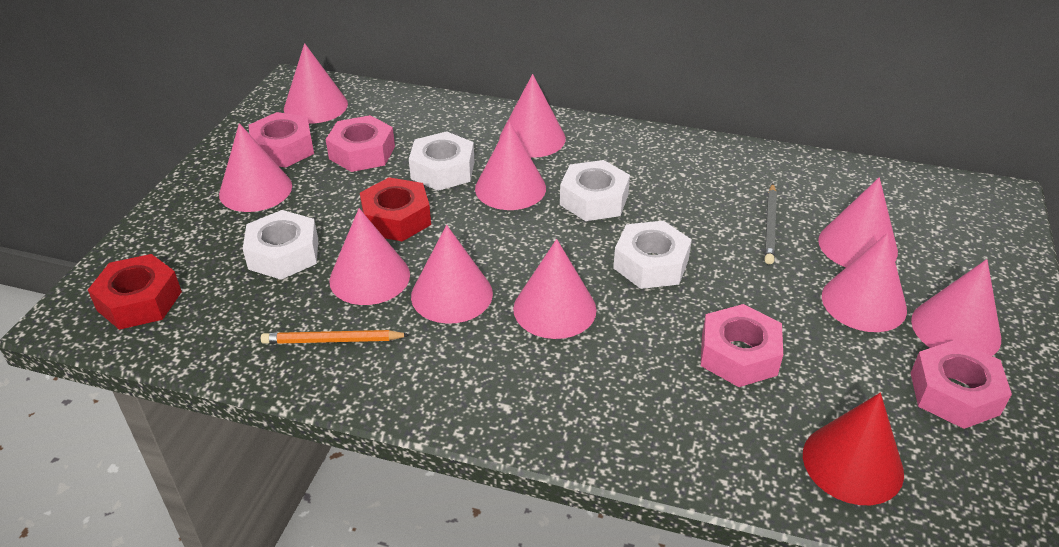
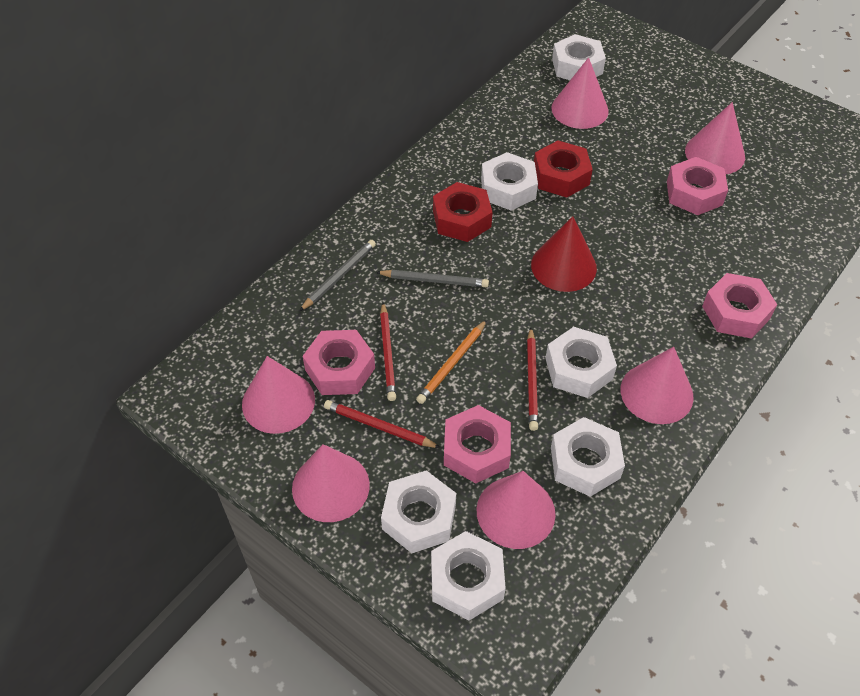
grey pencil: [764,183,777,264] = 1 -> [299,240,376,311] [376,270,489,287] = 2
pink cone: [219,123,292,212] [284,43,348,123] [329,208,410,305] [411,225,493,324] [475,122,546,210] [499,74,566,158] [513,239,597,339] [818,177,898,267] [822,233,907,332] [911,259,1001,356] = 10 -> [242,356,315,434] [292,444,370,522] [476,471,556,549] [551,57,609,129] [621,347,694,424] [685,102,745,174] = 6
red pencil: none = 0 -> [324,400,441,448] [380,302,396,401] [527,327,538,431] = 3
white nut: [243,210,318,280] [409,131,475,191] [560,160,630,221] [613,221,692,289] = 4 -> [381,470,456,553] [431,531,506,621] [481,152,538,210] [545,327,617,398] [551,417,625,497] [552,34,606,80] = 6

